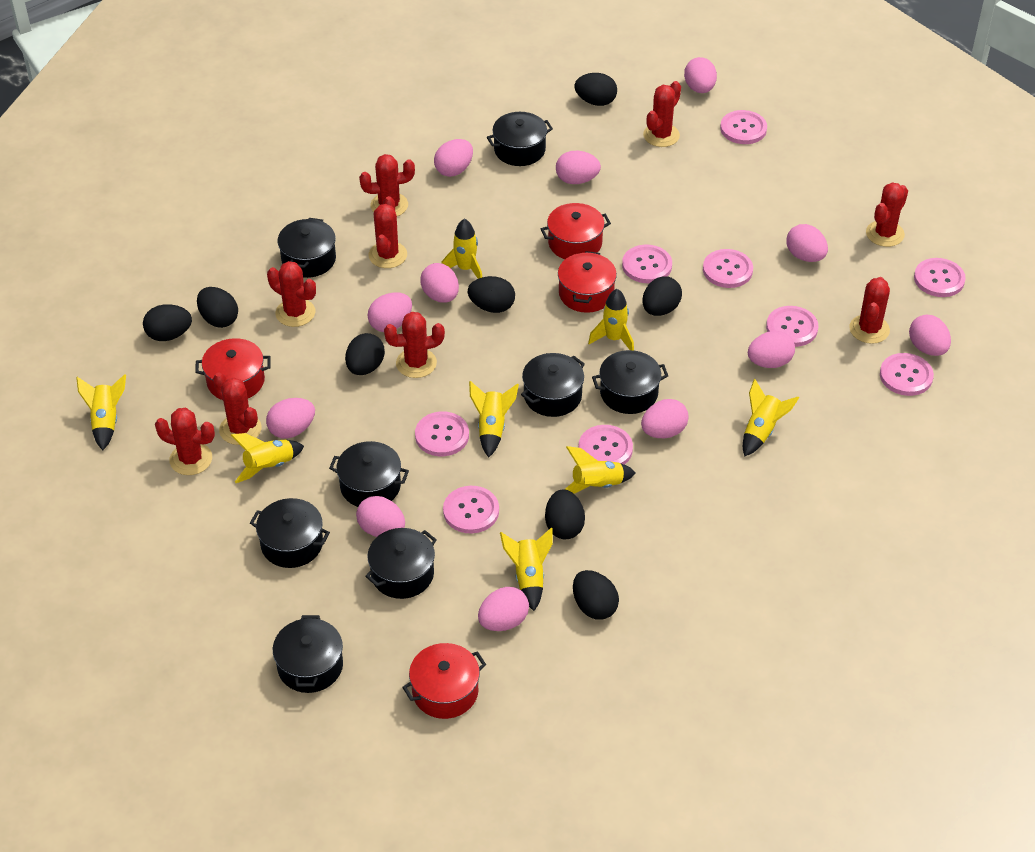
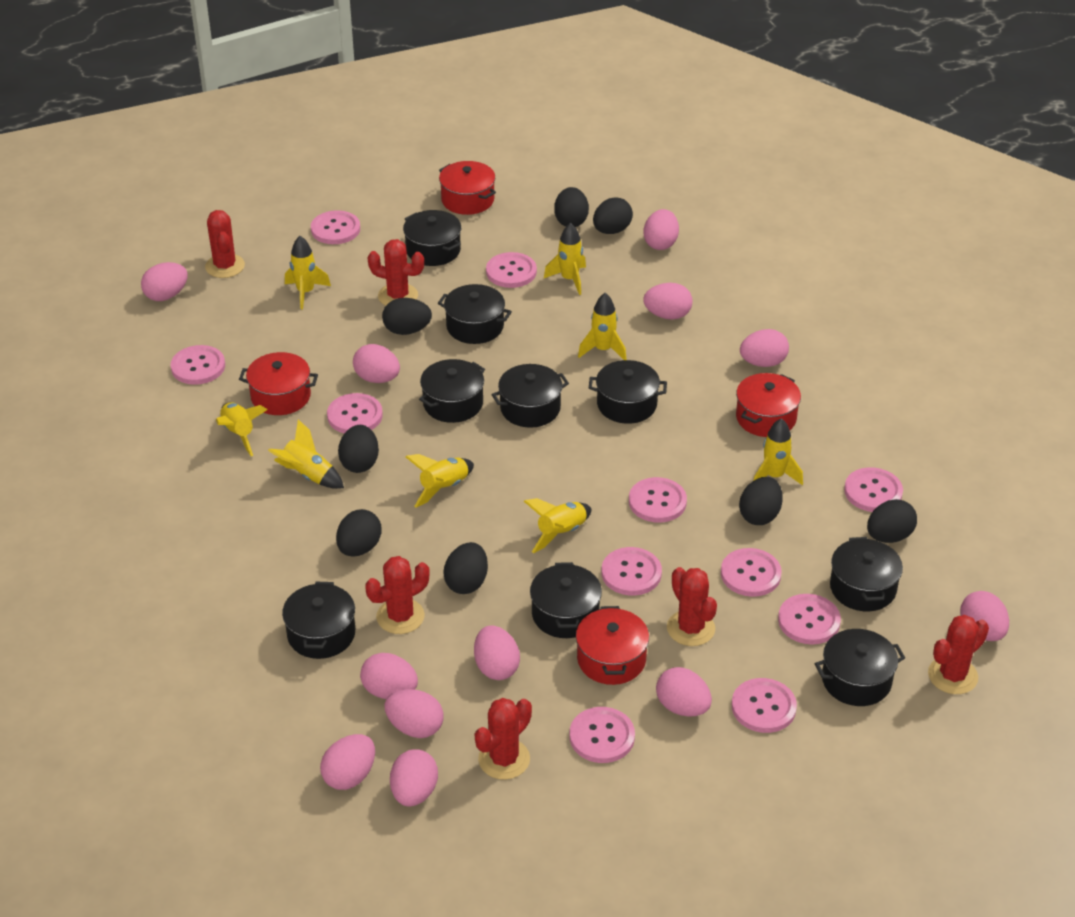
black pot: [250,498,330,568] [273,615,343,693] [278,218,336,278] [329,441,409,507] [365,528,437,599] [487,112,553,166] [521,353,585,417] [592,350,668,414] = 8 -> [282,582,355,659] [403,210,461,266] [419,359,485,423] [438,284,512,344] [491,364,569,428] [530,562,602,638] [589,360,667,424] [815,629,905,706] [830,537,903,611] = 9
pink button: [415,412,469,456] [443,486,499,534] [579,425,633,465] [622,245,672,283] [703,249,753,288] [720,110,767,144] [766,306,818,347] [880,353,934,396] [914,258,966,297] = 9 -> [171,345,225,385] [311,210,360,244] [327,393,383,434] [486,252,537,288] [570,707,635,763] [602,547,662,596] [629,477,687,523] [721,548,782,597] [732,678,797,733] [778,594,841,645] [844,467,903,512] = 11
red cactus: [155,408,215,475] [213,372,262,445] [267,261,316,327] [359,154,415,216] [369,196,407,268] [384,312,445,378] [643,81,681,147] [849,277,890,344] [866,182,908,247] = 9 -> [205,210,245,278] [365,556,430,634] [367,239,424,306] [475,698,532,780] [667,567,717,646] [928,615,989,694] = 6

